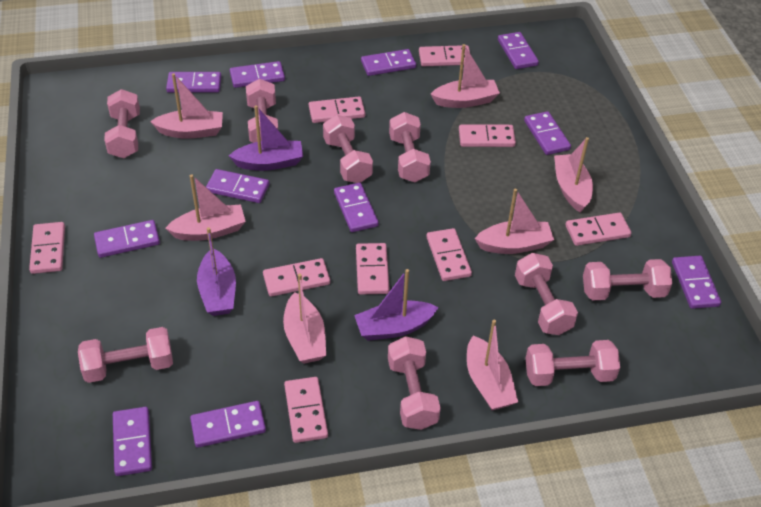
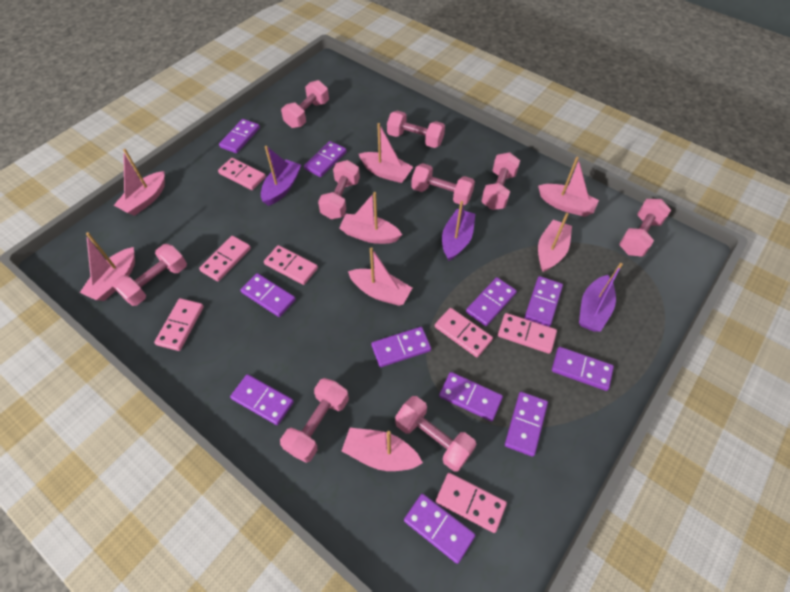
pink boat: [150,73,223,139] [165,174,246,241] [283,274,326,364] [431,44,500,108] [467,319,518,410] [474,189,554,254] [554,137,593,213] = 7 -> [80,232,135,301] [114,149,165,216] [339,192,402,244] [342,428,423,471] [348,247,412,306] [359,123,413,183] [538,157,599,217] [538,213,572,272] = 8
pink domino: [29,222,65,274] [263,258,330,297] [284,377,328,443] [309,97,365,123] [356,243,390,295] [419,45,470,66] [426,228,472,281] [459,124,516,147] [565,212,631,246] = 9 -> [154,298,204,351] [199,236,251,282] [218,158,266,190] [264,245,318,285] [435,308,493,357] [436,473,507,533] [498,313,557,354] = 7

